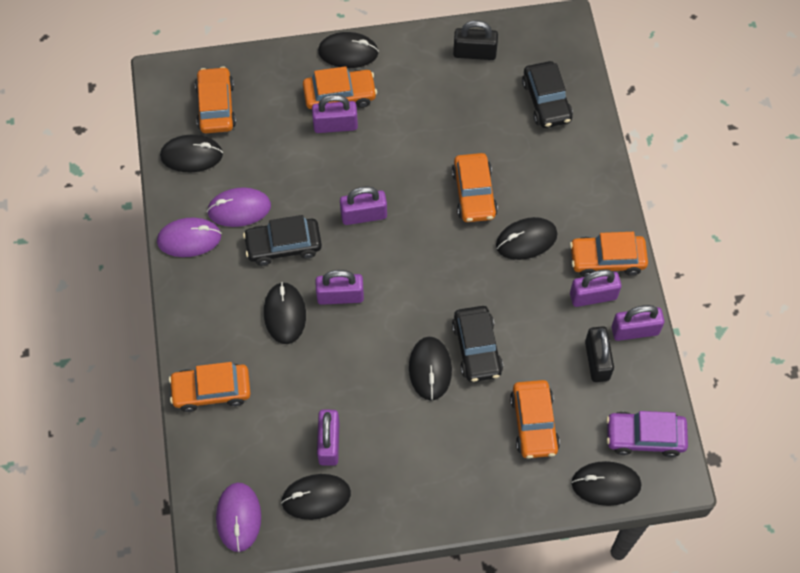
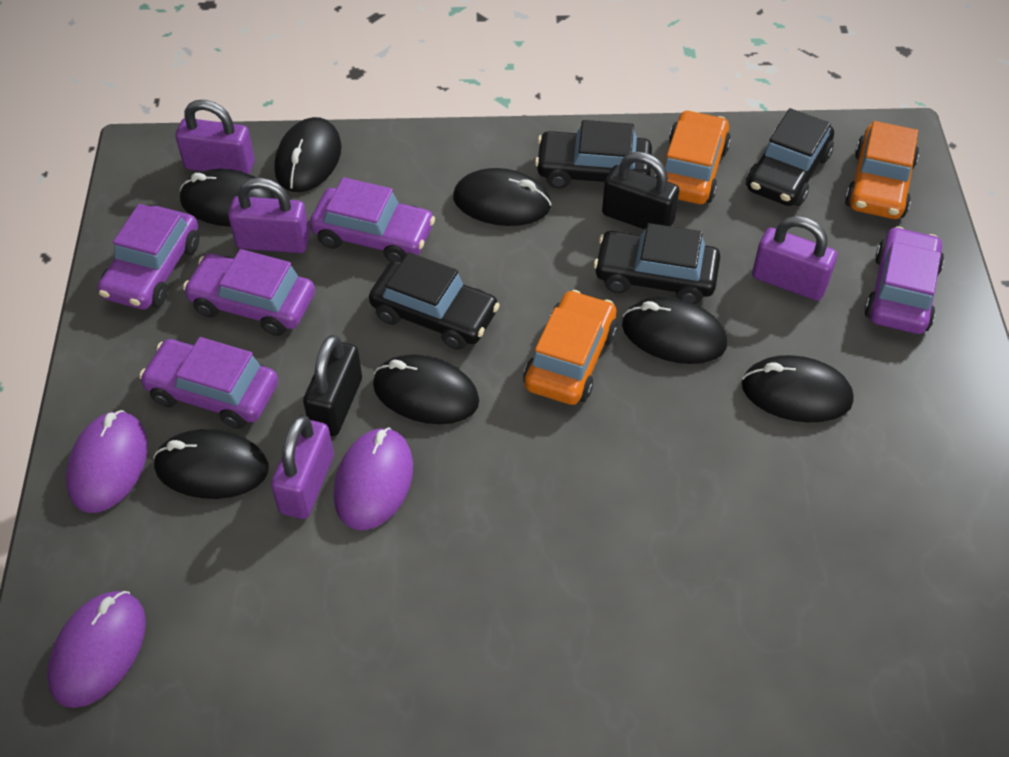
black car: [243,215,322,266] [452,306,503,382] [522,61,573,128] = 3 -> [369,252,500,350] [535,120,652,189] [594,223,720,304] [746,108,834,206] = 4
orange car: [169,362,251,412] [195,66,236,133] [303,66,377,109] [452,153,498,222] [510,380,560,459] [570,232,648,277] = 6 -> [523,290,618,405] [655,110,731,204] [845,121,919,219] = 3
purple car: [606,411,688,457] = 1 -> [98,204,200,309] [139,337,278,429] [183,249,315,336] [310,177,435,262] [864,226,944,334] = 5
purple padlock: [312,95,358,133] [315,270,364,305] [317,410,339,466] [340,186,387,225] [570,269,621,307] [612,305,665,341] = 6 -> [175,100,255,174] [228,178,310,253] [271,416,334,519] [752,216,837,301] = 4

